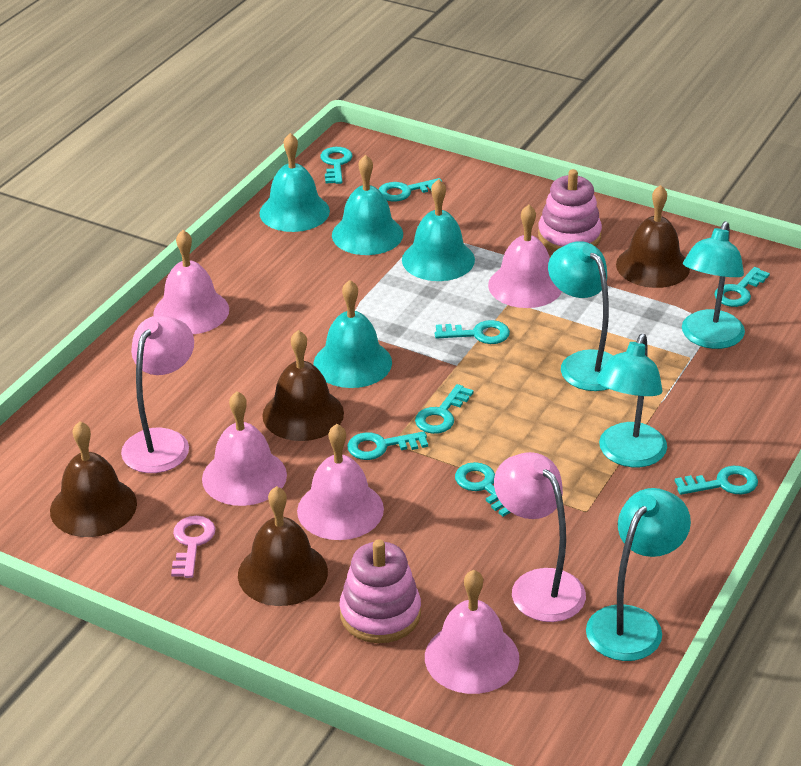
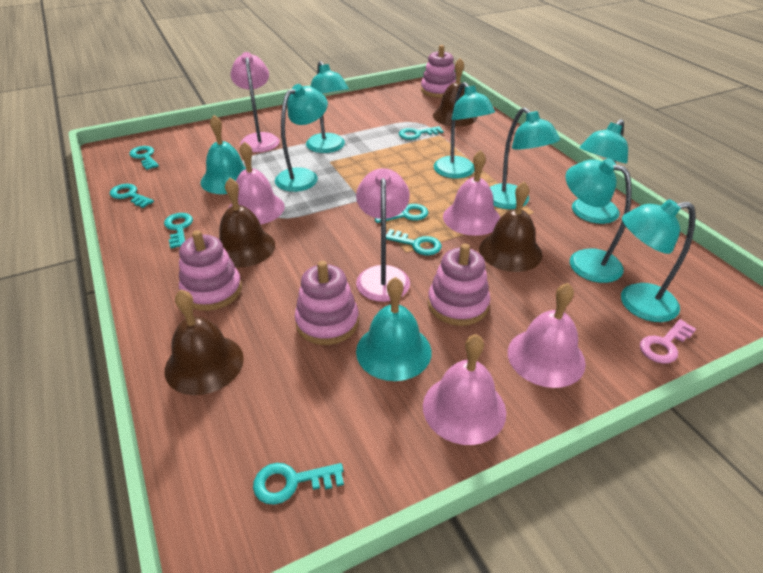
pink bell: [153,230,229,334] [202,392,287,506] [297,424,384,540] [425,570,519,694] [488,205,562,308] = 5 -> [228,141,285,225] [423,334,506,445] [443,150,500,236] [508,283,586,388] = 4
pink stacking toy: [340,539,421,643] [538,169,602,251] = 2 -> [179,230,242,311] [295,261,359,345] [421,45,456,98] [428,244,490,326] = 4
turquoise bell: [259,133,330,232] [313,280,392,388] [332,155,403,255] [402,179,475,281] = 4 -> [201,115,246,194] [356,277,432,381] = 2
turquoise key: [320,147,353,184] [347,431,428,460] [379,178,442,202] [415,384,474,434] [435,320,510,344] [455,462,510,517] [675,466,758,495] [714,267,770,307] = 8 -> [110,184,154,208] [129,146,159,170] [164,213,193,249] [253,463,344,505] [375,204,428,223] [386,229,442,255] [399,126,443,140] = 7
turquoise lamp: [548,241,613,391] [586,488,691,661] [596,334,667,467] [682,221,745,349] = 4 -> [275,84,328,192] [306,61,349,153] [434,82,495,178] [490,107,560,209] [565,158,632,283] [572,119,628,224] [621,199,695,322] = 7

